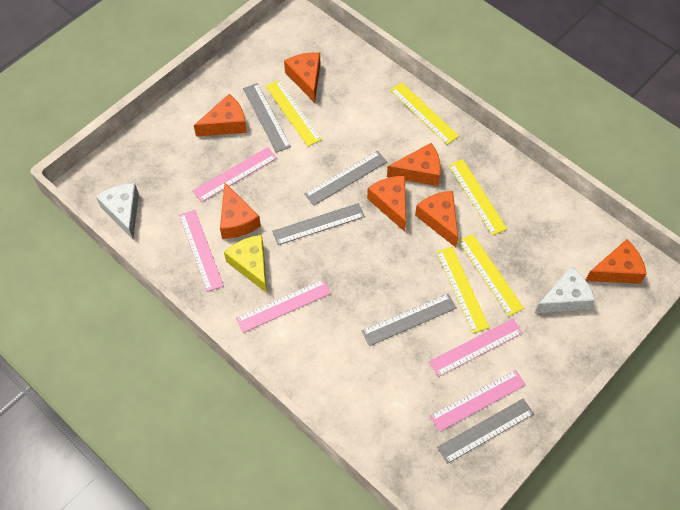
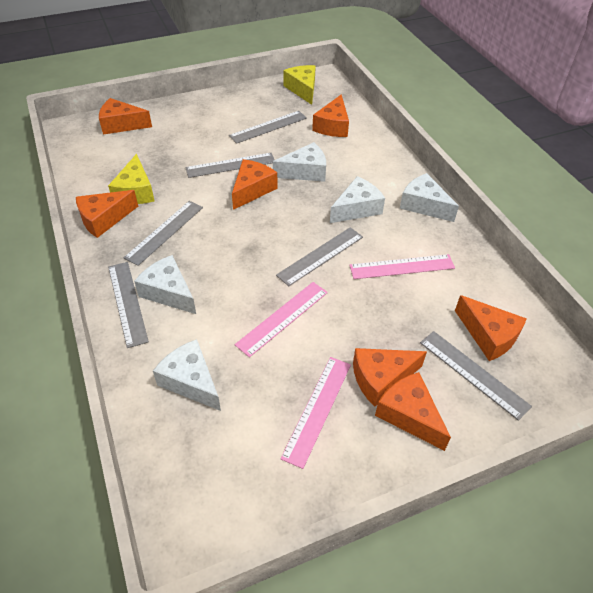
grey ruler: [243,83,291,153] [272,203,365,245] [305,151,387,206] [362,294,456,346] [437,399,534,464] = 5 -> [108,262,149,348] [124,201,203,266] [185,153,275,178] [229,111,307,144] [276,227,363,286] [420,331,532,421] = 6
pink ruler: [179,210,224,292] [193,147,277,202] [236,279,331,333] [429,319,523,377] [430,370,526,432] = 5 -> [235,282,328,357] [280,357,351,469] [349,254,455,279] = 3
white cheese: [96,183,139,239] [535,266,595,313] = 2 -> [134,255,196,314] [153,339,221,411] [273,142,326,182] [330,176,385,223] [400,173,459,222] = 5
yellow cheese: [224,235,267,293] = 1 -> [108,154,154,204] [284,65,316,105] = 2
yellow ruler: [266,80,322,147] [390,82,459,145] [436,247,490,333] [448,159,507,236] [458,234,524,316] = 5 -> none = 0

